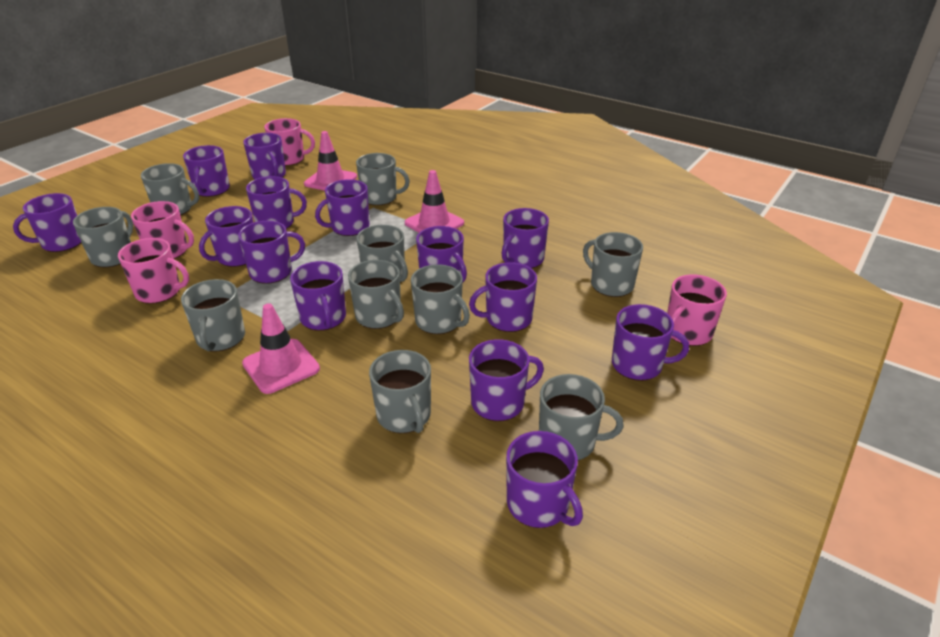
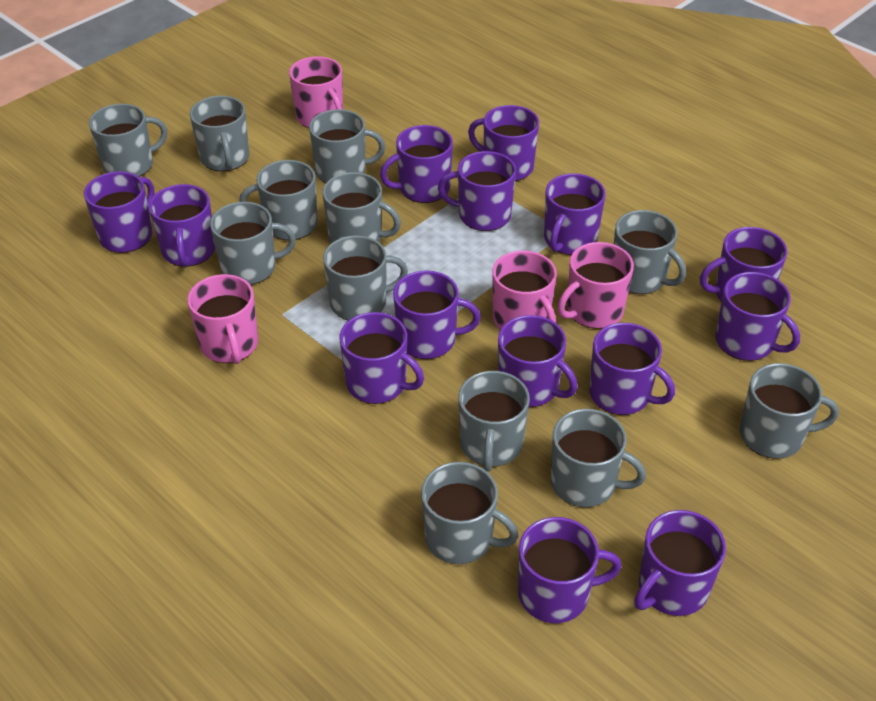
grey mug: [73,207,133,267] [141,163,199,215] [181,279,245,352] [348,260,404,329] [356,153,410,205] [356,225,408,282] [369,350,431,433] [411,264,470,334] [539,374,624,461] [583,232,643,297] = 10 -> [89,104,167,177] [190,96,249,171] [210,202,296,285] [239,160,318,240] [309,109,385,183] [322,172,401,243] [323,235,408,321] [421,462,518,564] [458,371,530,472] [551,409,646,507] [614,210,686,294] [740,363,839,459] = 12
pink traffic cone: [242,303,320,394] [304,131,357,191] [405,170,464,232] = 3 -> none = 0

